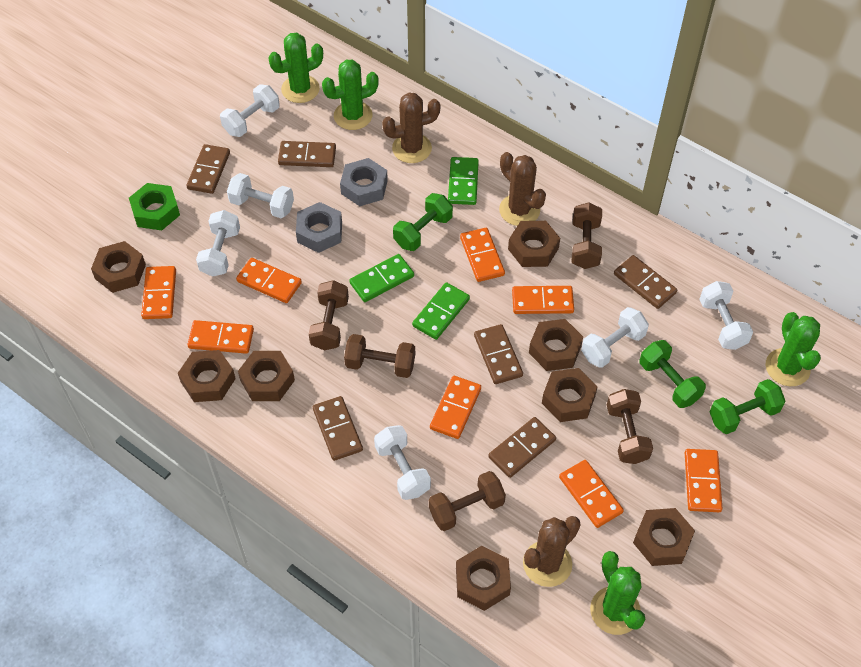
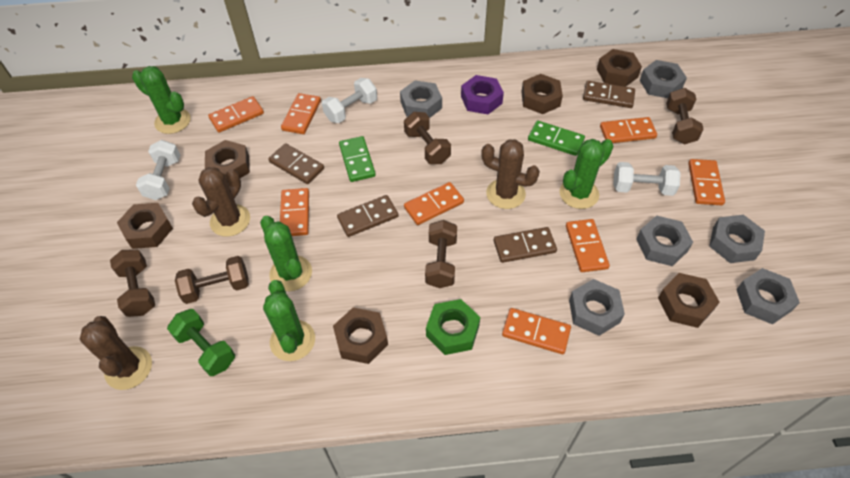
brown domino: [186,144,230,194] [278,141,336,167] [313,396,363,461] [474,324,523,384] [488,417,556,478] [614,255,677,309] = 6 -> [268,143,324,184] [337,195,398,237] [494,227,557,263] [583,81,635,108] = 4
brown nut: [91,241,146,293] [178,350,236,402] [238,351,295,401] [456,546,511,611] [508,221,560,267] [529,319,583,371] [542,368,598,422] [633,508,695,566] = 8 -> [117,203,173,249] [205,140,250,183] [333,307,388,364] [522,74,563,114] [597,49,642,87] [658,273,720,328] = 6
green domino: [349,254,414,302] [412,282,470,340] [448,157,479,205] = 3 -> [339,136,376,182] [528,120,585,156] = 2
green dumbbell: [393,193,453,251] [640,340,706,408] [710,379,786,434] = 3 -> [167,309,235,376] = 1
grey nut: [296,202,342,253] [340,158,388,206] = 2 -> [400,80,442,118] [569,279,625,336] [636,215,693,266] [640,60,687,98] [709,215,765,263] [736,268,800,324] = 6
purple nut: none = 0 -> [461,75,504,114] = 1
white dumbbell: [196,210,240,277] [220,84,280,137] [227,173,294,218] [374,425,431,500] [581,307,649,368] [699,281,753,350] = 6 -> [136,140,180,200] [322,78,377,123] [613,162,681,196] = 3

